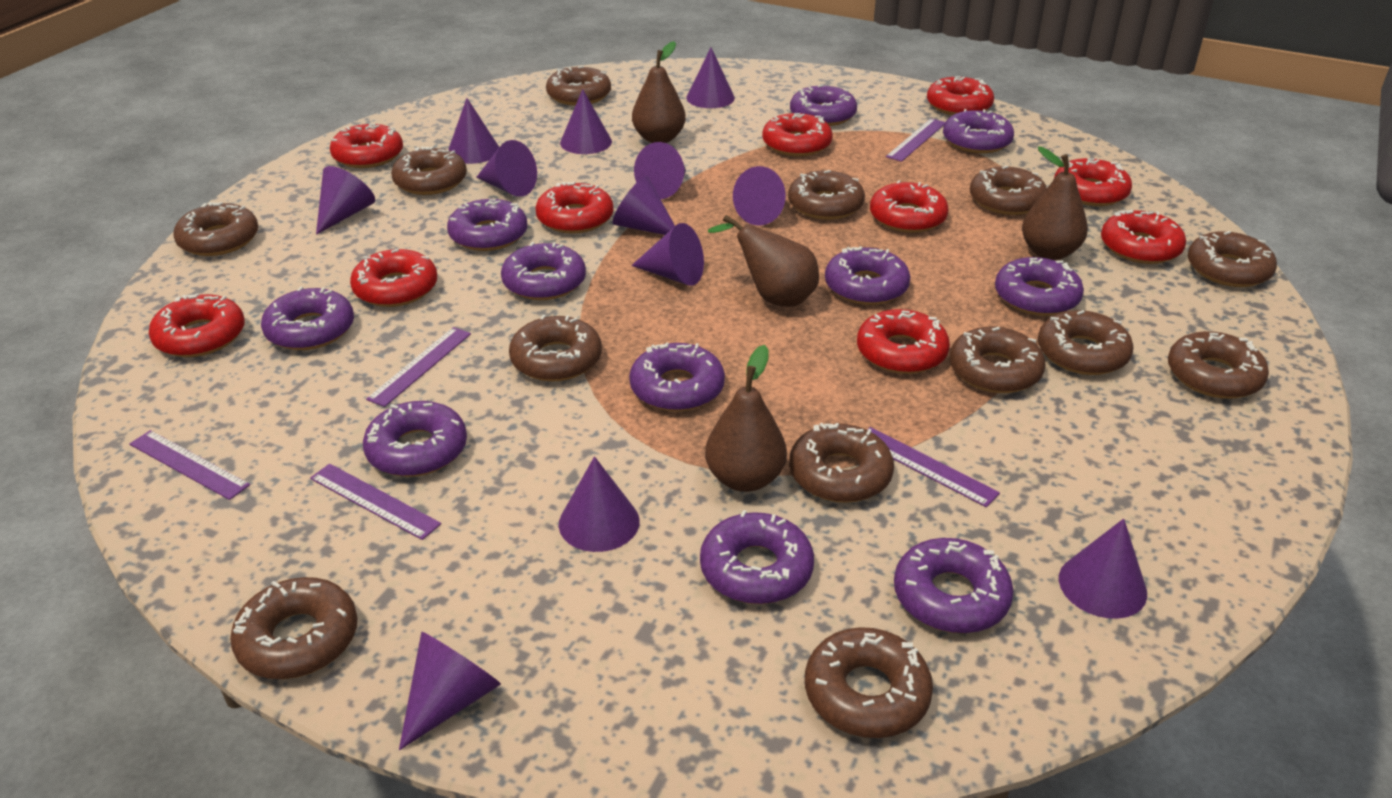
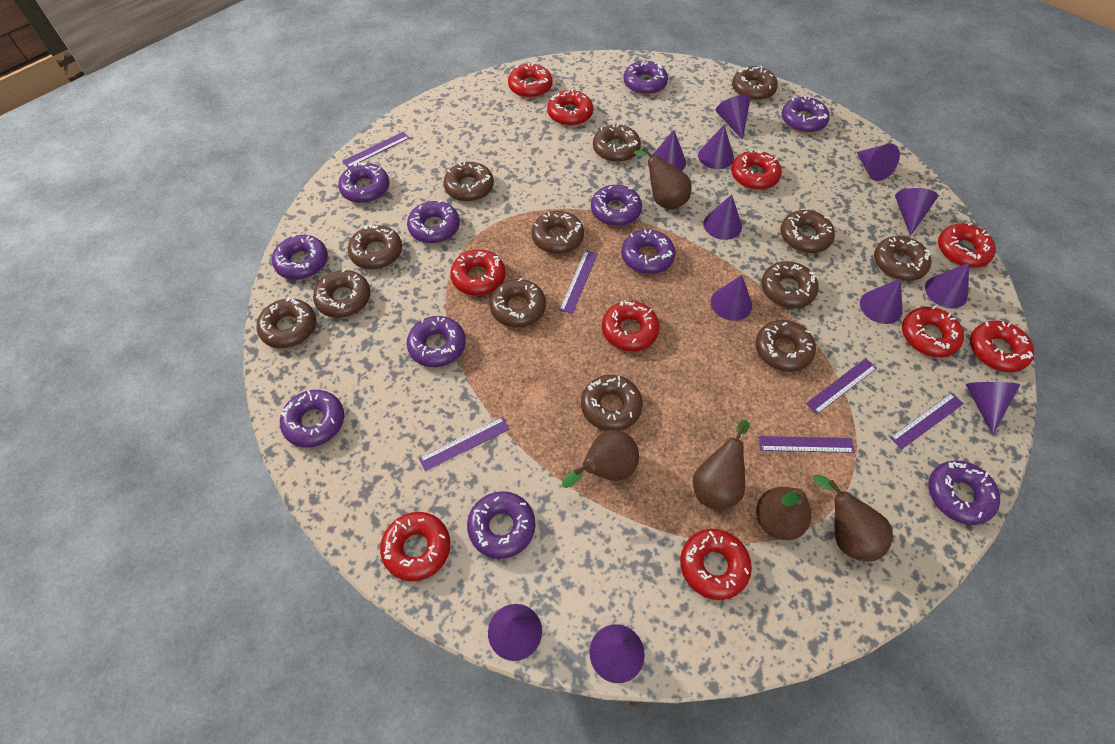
brown pear: [632,41,686,143] [705,345,787,492] [708,215,819,307] [1022,146,1088,260] = 4 -> [562,430,639,488] [634,147,691,210] [693,420,749,511] [756,487,811,540] [813,475,893,562] = 5
purple ruler: [129,430,250,500] [310,464,441,540] [366,327,471,407] [867,427,1000,507] [886,118,945,162] = 5 -> [342,132,409,168] [419,417,510,471] [559,250,598,314] [758,436,855,453] [806,358,877,414] [890,393,964,450] = 6

